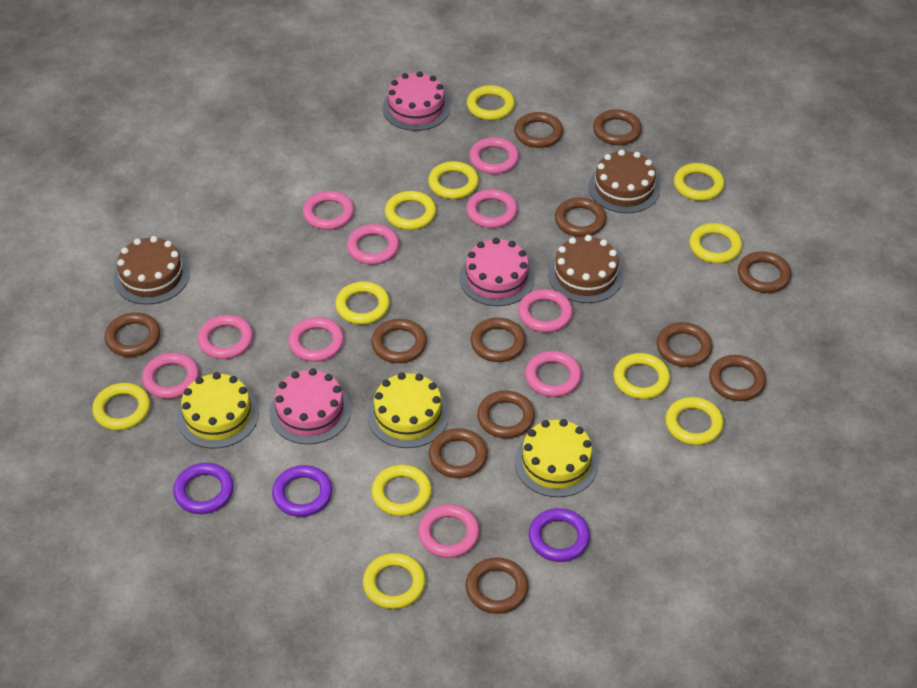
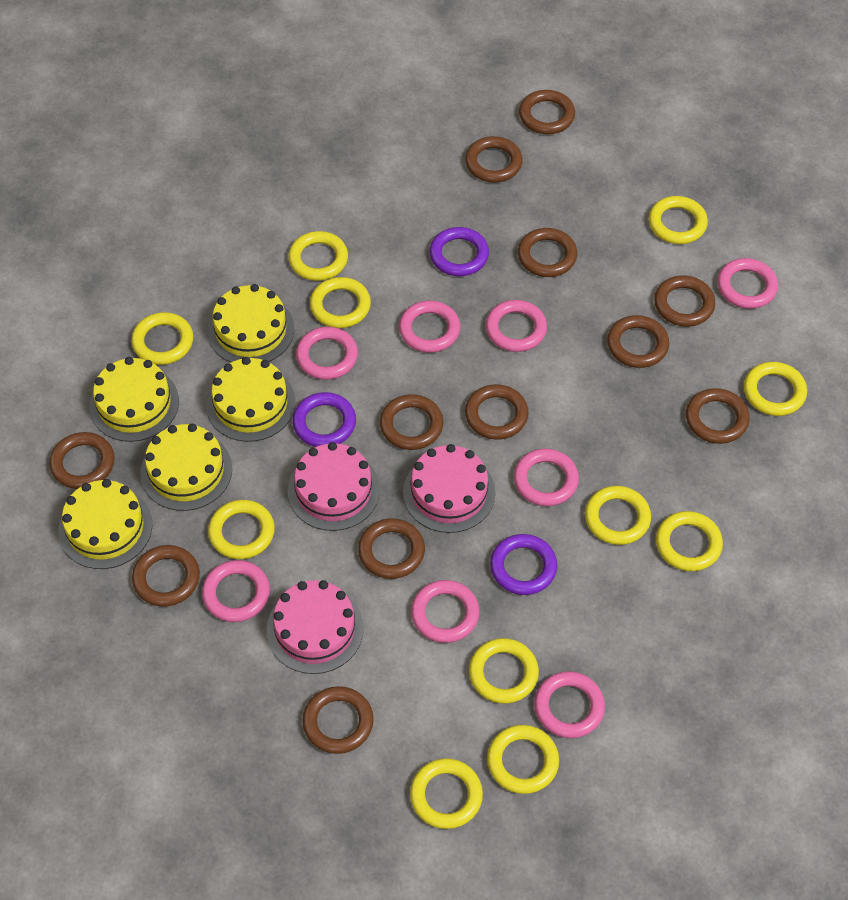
brown cake: [114,236,190,305] [548,235,623,303] [588,150,660,213] = 3 -> none = 0
pink ring: [142,353,199,399] [197,315,253,359] [288,317,344,362] [303,191,354,230] [347,224,399,265] [418,504,480,558] [466,189,518,228] [469,137,519,174] [518,289,573,333] [525,351,582,397] = 10 -> [202,560,270,622] [296,327,358,380] [399,301,460,353] [411,580,480,643] [486,300,547,352] [514,448,579,506] [534,671,605,738] [718,258,778,309] = 8
yellow cake: [177,372,259,448] [368,372,449,448] [515,419,598,497] = 3 -> [58,479,153,569] [89,357,179,442] [140,424,232,511] [206,357,296,442] [207,284,294,362] = 5

